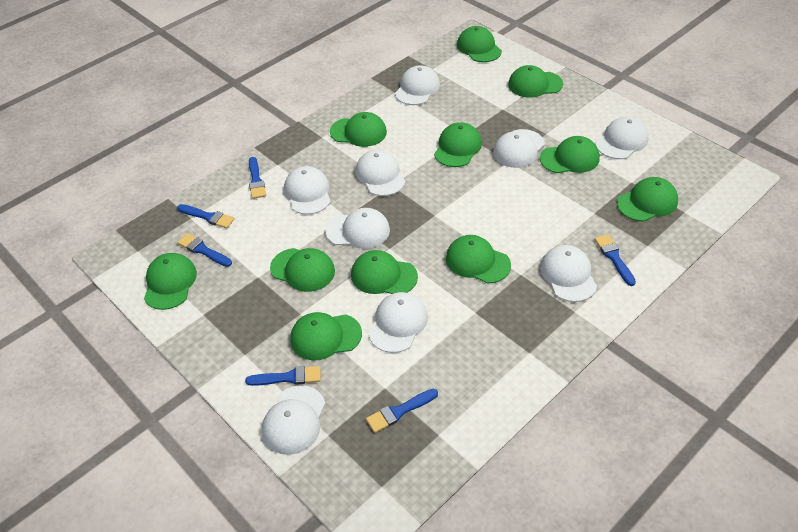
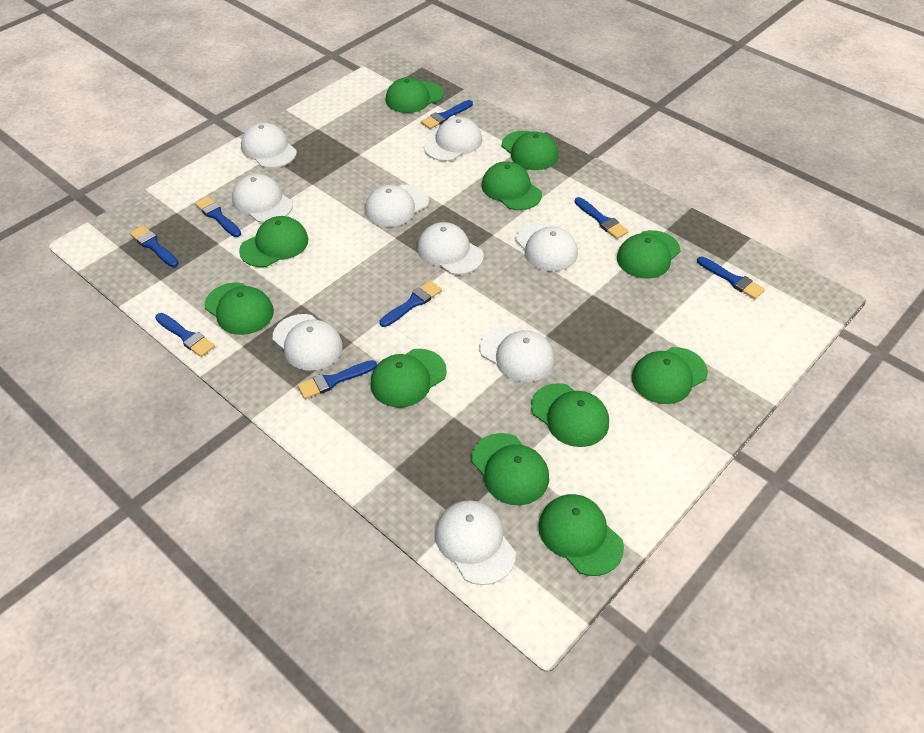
blue brush: [177,204,235,228] [177,233,232,267] [245,366,321,386] [249,157,266,199] [366,389,438,433] [594,234,636,286] = 6 -> [130,225,179,267] [155,313,215,357] [195,196,241,237] [298,360,377,399] [379,281,442,327] [421,100,473,129] [575,197,629,239] [697,257,765,299] = 8

